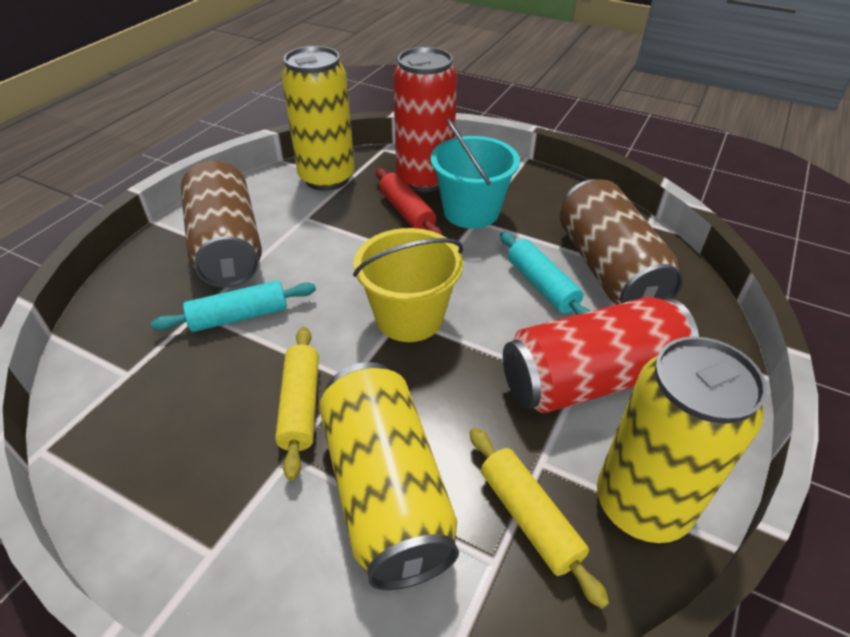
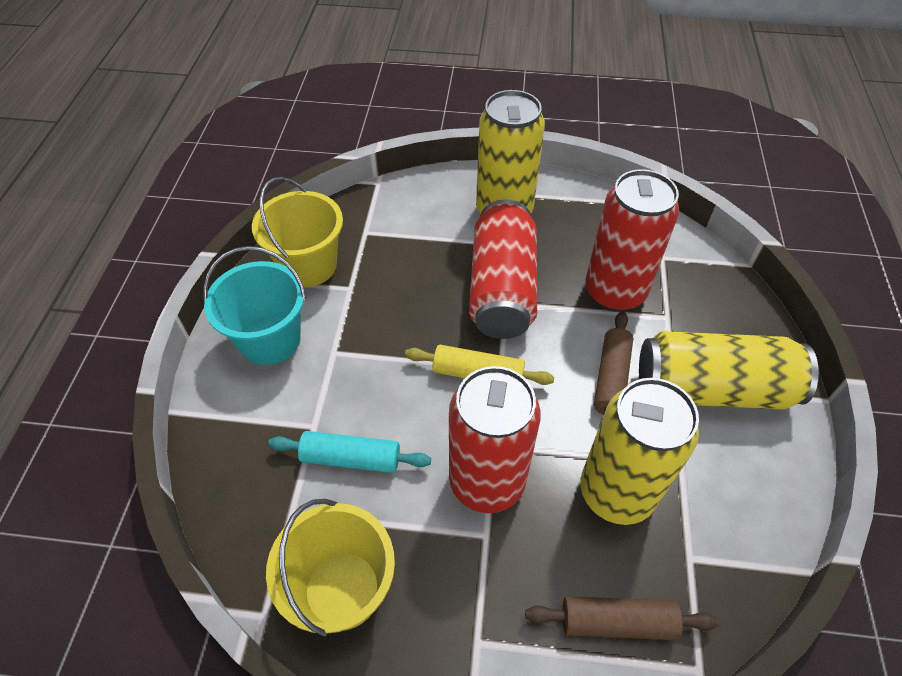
brown can: [181,161,262,288] [560,179,683,304] = 2 -> none = 0
brown rolling pin: none = 0 -> [525,596,719,640] [594,311,633,426] = 2
red can: [393,47,457,192] [503,297,699,413] = 2 -> [449,366,541,513] [469,199,537,339] [585,169,679,312] = 3
red rolling pin: [376,168,442,235] = 1 -> none = 0
turquoise rolling pin: [151,280,316,332] [500,231,590,315] = 2 -> [268,431,431,473] = 1
yellow bucket: [353,228,464,342] = 1 -> [252,177,343,287] [266,499,395,636] = 2
yellow rolling pin: [275,327,319,480] [470,427,609,609] = 2 -> [405,345,554,385] = 1

